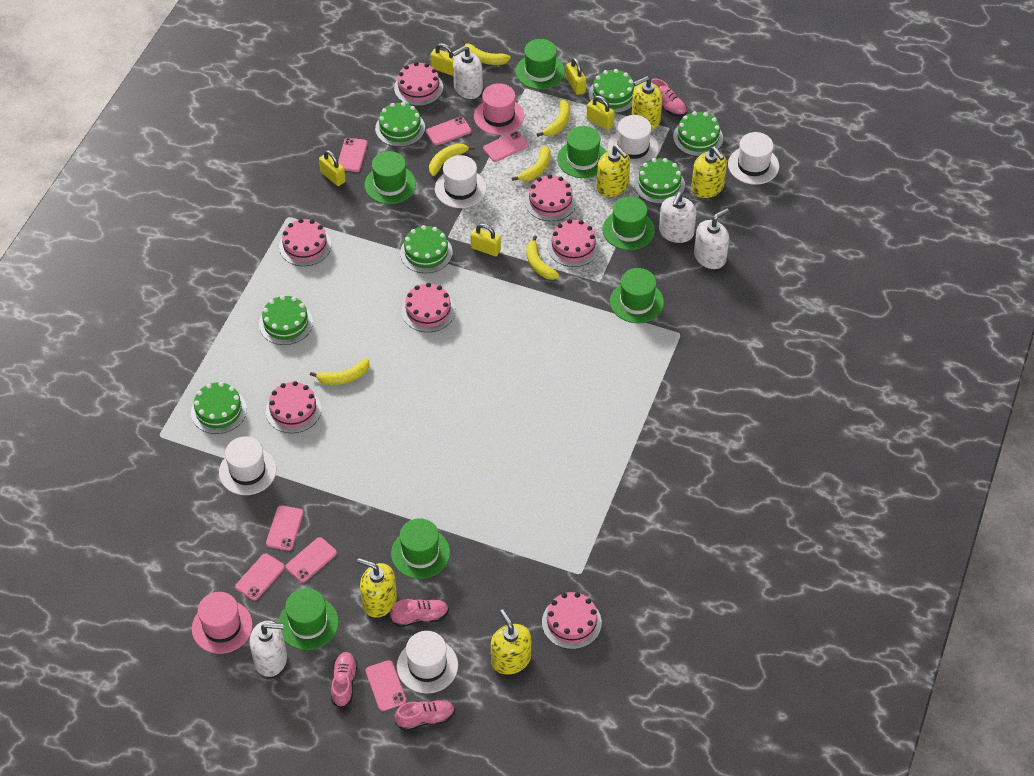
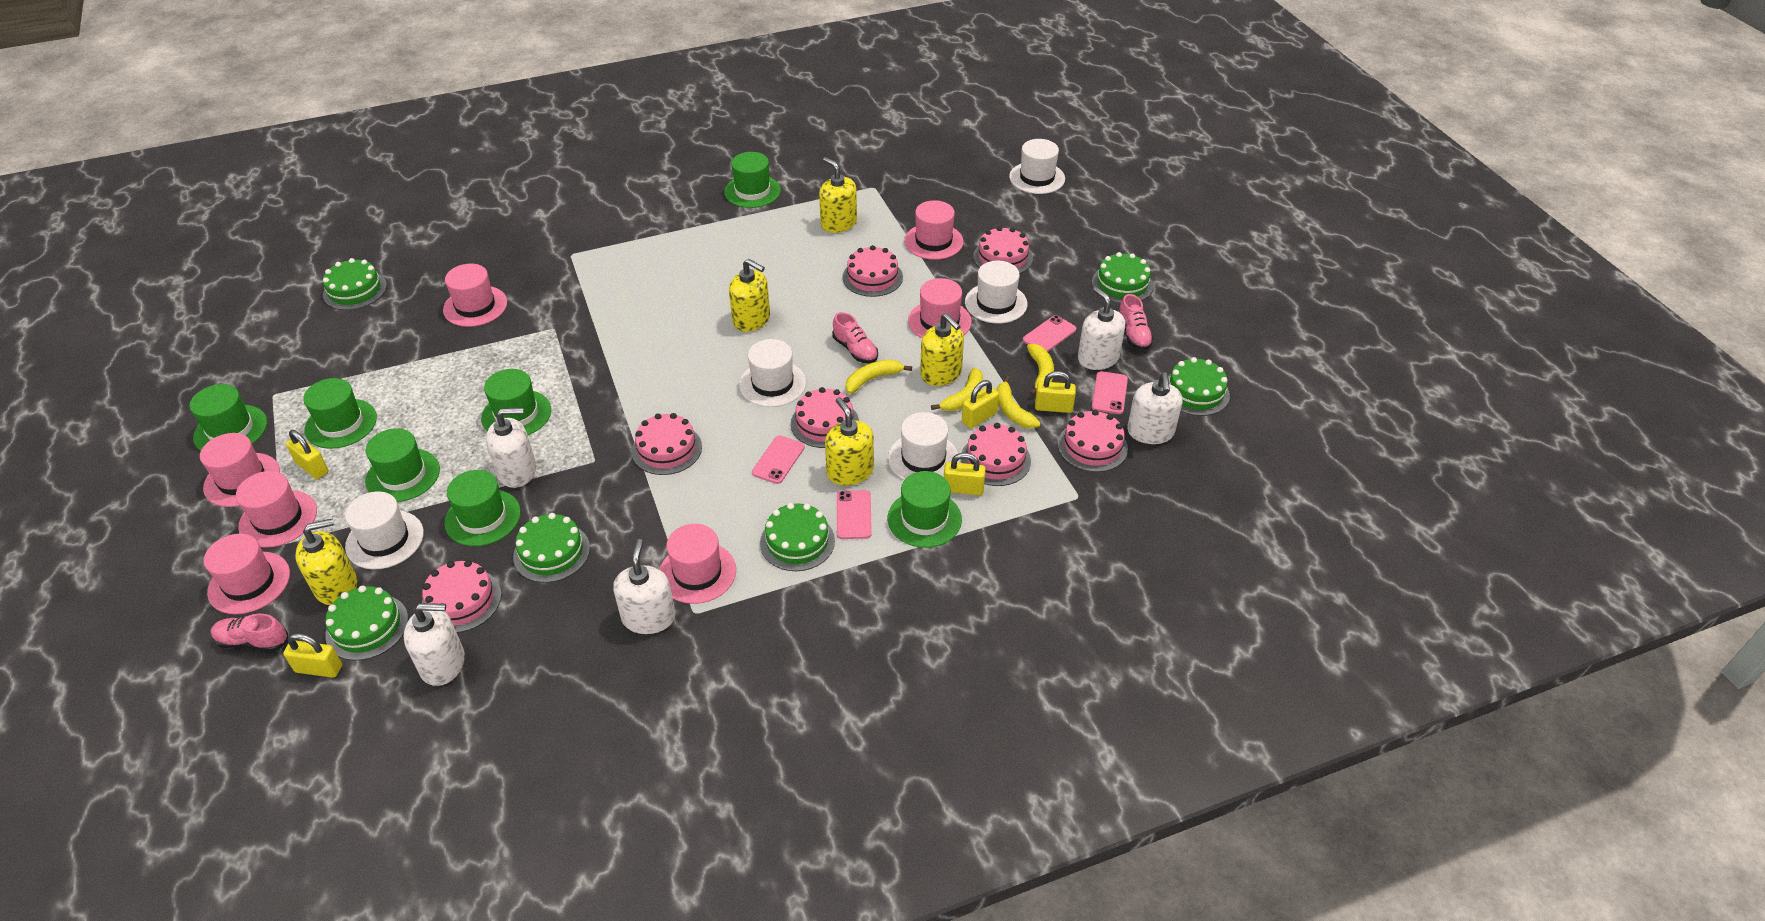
green cake: [191,382,247,434] [259,295,313,345] [375,102,425,147] [400,225,453,273] [589,69,635,113] [634,158,685,204] [673,111,723,156] = 7 -> [323,258,387,310] [325,585,408,661] [513,513,590,583] [760,503,835,571] [1092,252,1153,303] [1168,357,1230,416] = 6
pink hat: [192,592,253,654] [474,83,524,135] = 2 -> [200,433,280,507] [204,534,290,614] [236,471,317,548] [443,264,507,327] [659,524,736,604] [904,200,964,260] [908,278,972,338] = 7
pink phone: [235,553,285,600] [266,506,304,551] [286,537,337,582] [338,138,368,172] [365,660,406,711] [426,117,471,146] [483,131,529,162] = 7 -> [752,436,805,484] [837,490,872,539] [1023,315,1076,352] [1092,371,1128,414] = 4
pink shoe: [331,652,358,708] [390,599,449,627] [395,700,455,731] [651,79,687,117] = 4 -> [210,614,288,652] [832,312,878,363] [1118,294,1154,350] = 3
white soap dispenser: [250,621,287,677] [452,46,483,99] [659,192,696,243] [694,208,729,269] = 4 -> [403,603,465,686] [486,408,536,488] [613,539,675,634] [1078,287,1125,370] [1127,373,1182,444] = 5
yellow banana: [310,359,370,385] [429,143,475,176] [463,39,511,65] [512,145,551,181] [526,235,560,280] [537,99,570,137] = 6 -> [846,360,912,394] [931,368,983,411] [997,376,1040,429] [1027,344,1054,396] = 4

